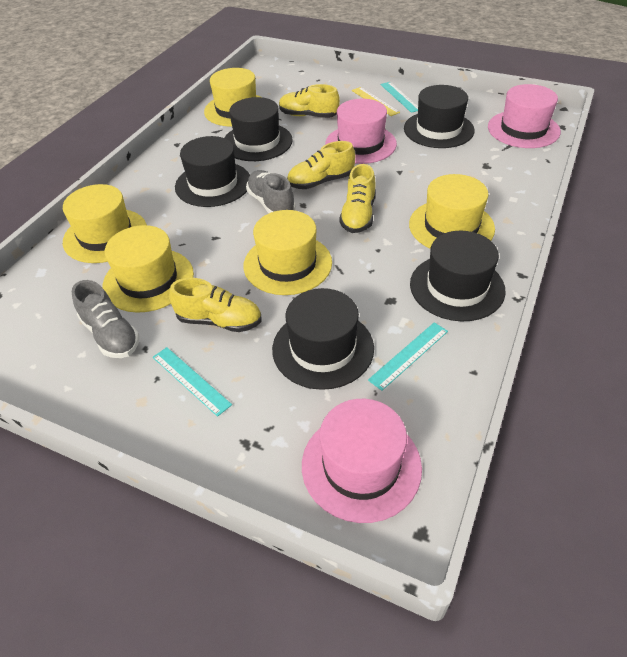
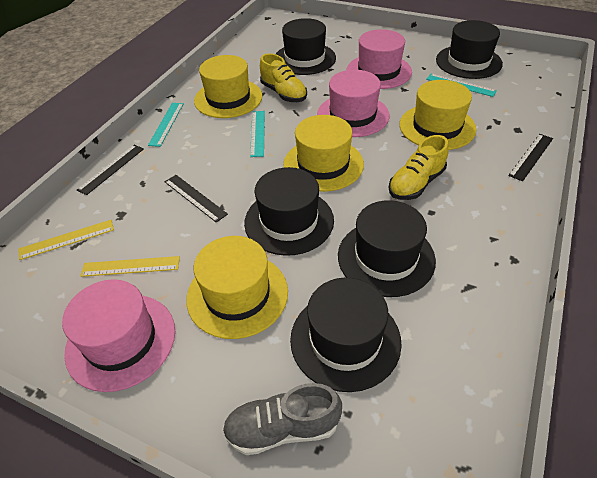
black ruler: none = 0 -> [77,145,144,195] [165,175,228,222] [508,134,553,182] = 3
grey shoe: [72,280,140,358] [246,170,296,213] = 2 -> [222,383,342,455] = 1
yellow hat: [63,184,147,263] [103,225,194,313] [204,68,261,127] [243,210,332,295] [409,174,495,249] = 5 -> [186,236,288,339] [194,55,262,118] [283,115,364,192] [400,80,476,150] = 4
yellow ruler: [352,87,400,116] = 1 -> [18,220,114,260] [81,256,180,277] = 2
yellow shoe: [169,278,262,332] [279,84,340,118] [287,141,355,189] [339,164,376,233] = 4 -> [260,53,307,102] [389,135,449,200] = 2

